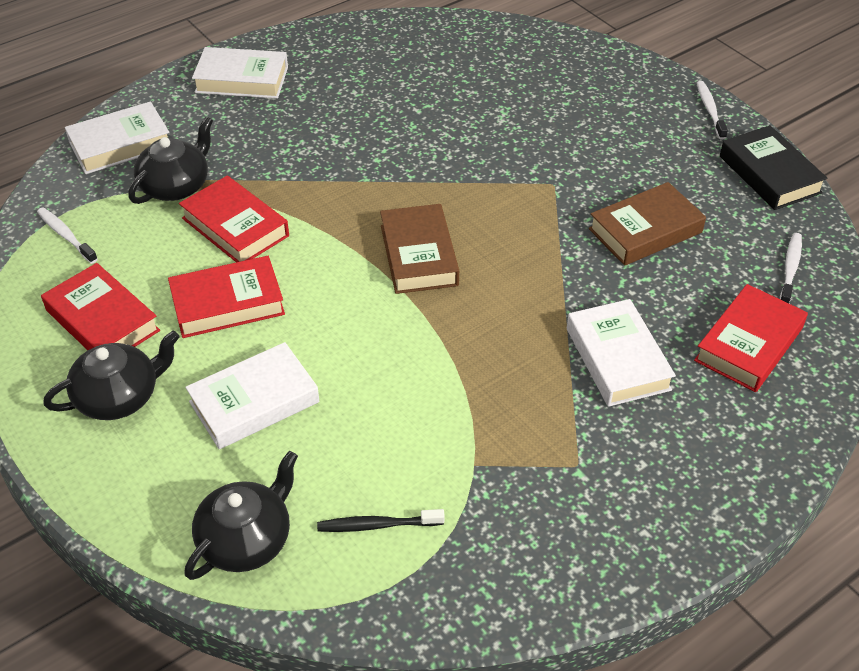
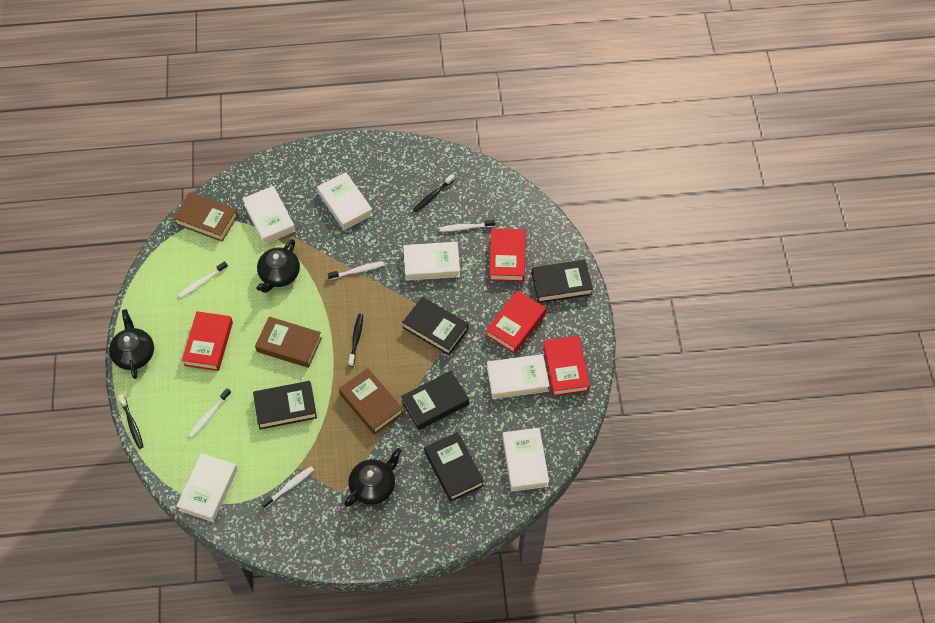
black book: [720,125,828,210] = 1 -> [253,381,317,429] [401,371,469,430] [402,297,468,355] [424,432,484,502] [532,260,593,303] = 5
black toothbrush: [317,509,445,532] = 1 -> [119,394,144,449] [348,314,363,367] [413,174,455,212] = 3
brown book: [380,204,459,294] [589,182,706,266] = 2 -> [173,192,238,242] [255,317,322,368] [339,368,403,435] = 3
white book: [65,101,169,174] [185,342,319,449] [192,47,288,99] [567,299,676,407] = 4 -> [176,453,238,522] [242,186,296,245] [317,172,373,230] [403,242,460,281] [487,354,550,399] [502,428,549,492] = 6
white toothbrush: [37,207,98,264] [697,81,728,140] [780,233,802,303] = 3 -> [178,261,228,298] [188,388,231,438] [261,466,314,508] [328,261,384,280] [439,220,495,232] = 5

